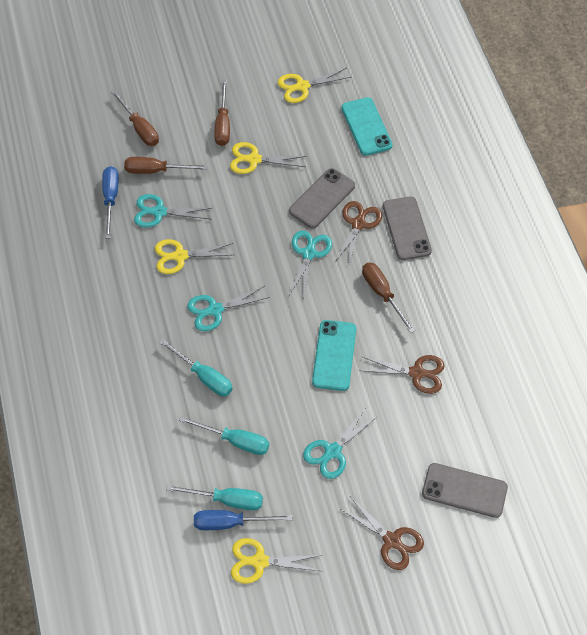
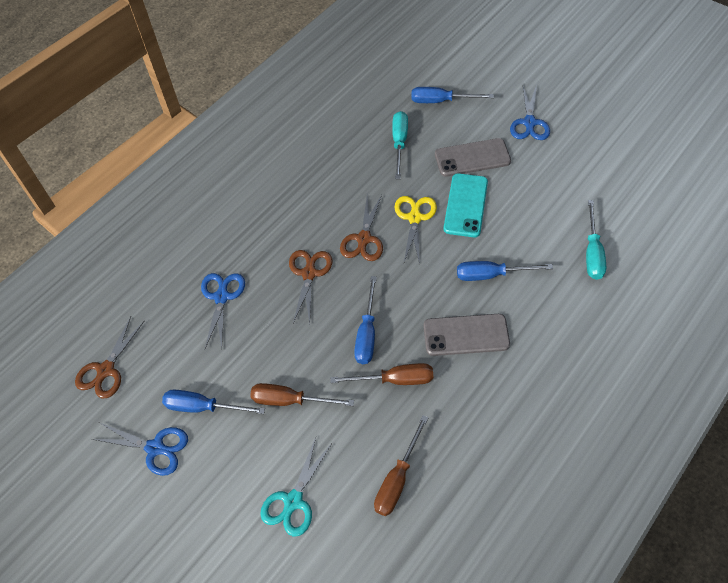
blue scissors: none = 0 -> [92,423,188,476] [201,273,245,349] [510,85,550,140] = 3
blue screwdriver: [102,166,119,239] [194,510,292,530] = 2 -> [162,390,265,414] [354,276,377,364] [411,87,494,103] [457,261,553,281] = 4
brown screwdriver: [111,90,159,146] [124,157,208,174] [214,80,230,146] [362,263,415,333] = 4 -> [250,383,354,406] [330,363,433,385] [374,415,428,516] = 3
grey phone: [289,168,355,228] [383,197,432,260] [422,463,508,518] = 3 -> [423,314,510,356] [435,138,511,177] = 2
turquoise phone: [312,320,356,391] [341,97,392,156] = 2 -> [444,173,488,237] = 1
turquoise scissors: [134,194,212,228] [187,286,270,331] [289,230,332,300] [303,407,378,479] = 4 -> [260,437,332,536] = 1
turquoise screwdriver: [159,339,233,396] [166,485,263,510] [179,416,269,455] = 3 -> [392,111,408,179] [586,200,606,280] = 2
yellow scissors: [155,239,234,274] [230,142,307,174] [231,538,322,584] [278,68,351,103] = 4 -> [395,196,437,264] = 1

